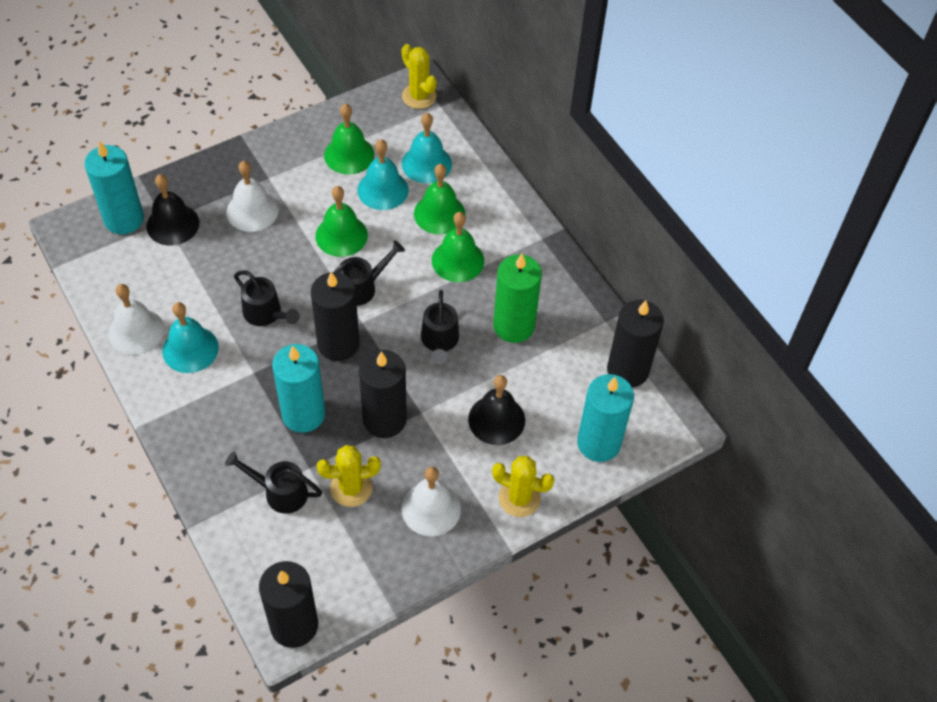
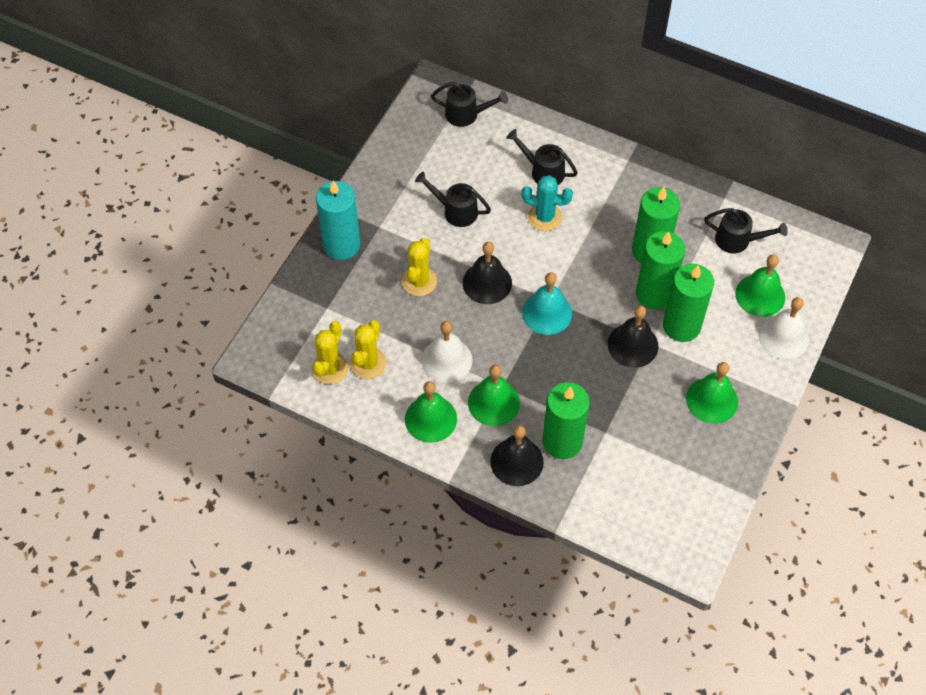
black bell: [146,174,199,246] [468,375,525,445] = 2 -> [463,242,512,304] [490,425,544,486] [608,306,658,368] = 3
black candle: [259,561,318,648] [311,272,360,361] [359,350,407,438] [607,300,664,388] = 4 -> none = 0
green candle: [493,254,542,343] = 1 -> [542,382,590,459] [632,187,680,263] [636,231,685,310] [663,264,714,342] = 4
turquoise bell: [162,302,219,373] [358,139,409,210] [402,113,452,183] = 3 -> [522,272,572,335] = 1
turquoise cactus: none = 0 -> [521,175,573,231] = 1
turquoise candle: [84,141,144,234] [272,344,325,433] [577,374,634,462] = 3 -> [316,181,360,260] = 1
white bell: [108,284,164,355] [226,161,279,232] [402,467,461,536] = 3 -> [422,321,473,383] [758,297,809,359] = 2

